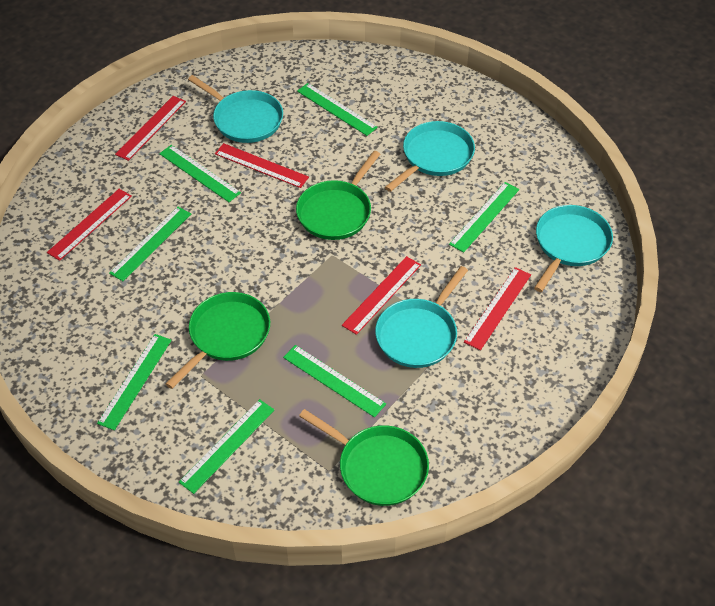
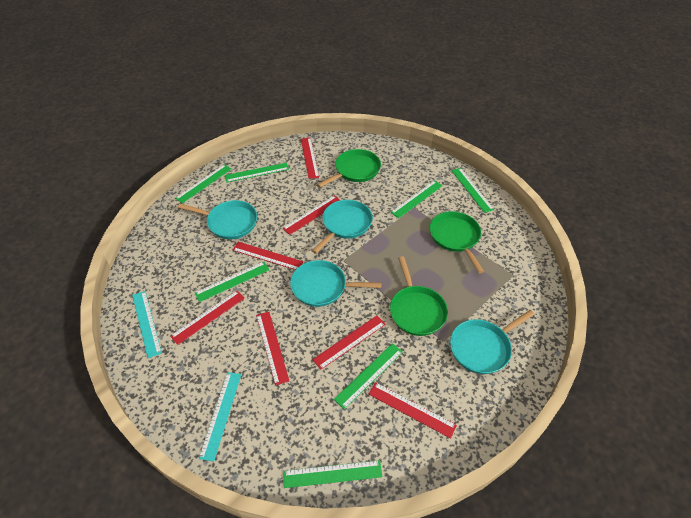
red ruler: [47,189,132,261] [115,96,186,161] [215,143,309,188] [342,256,421,335] [464,267,531,350] = 5 -> [170,290,245,345] [233,242,303,270] [256,312,289,385] [282,195,340,235] [301,138,319,179] [312,315,386,370] [369,382,457,439] = 7
turquoise ruler: none = 0 -> [132,291,162,358] [199,372,241,462] = 2

